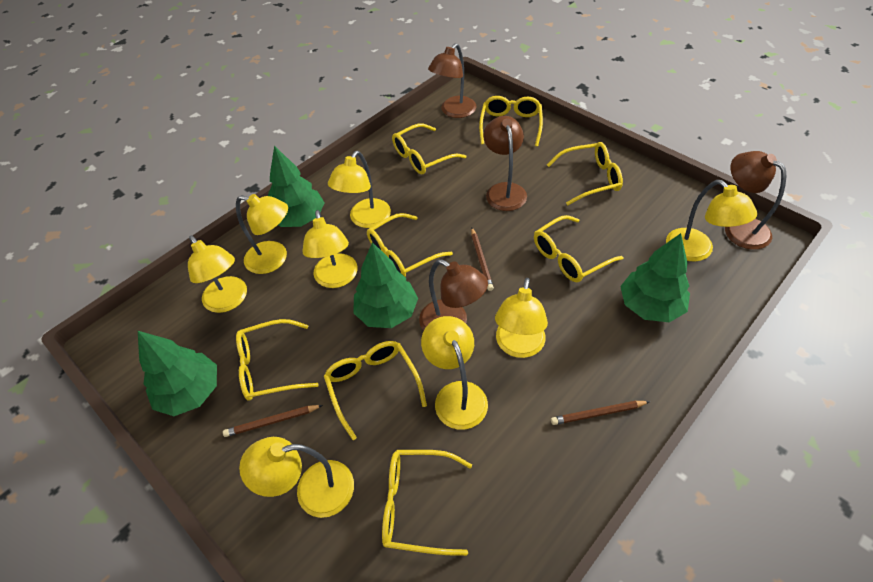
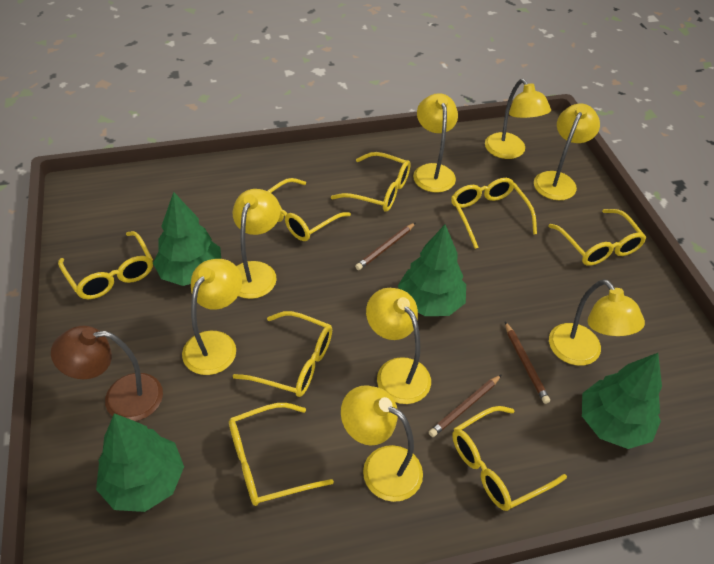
brown lamp: [419,259,488,331] [428,43,476,118] [483,116,527,211] [725,151,786,250] = 4 -> [51,326,163,421] = 1

